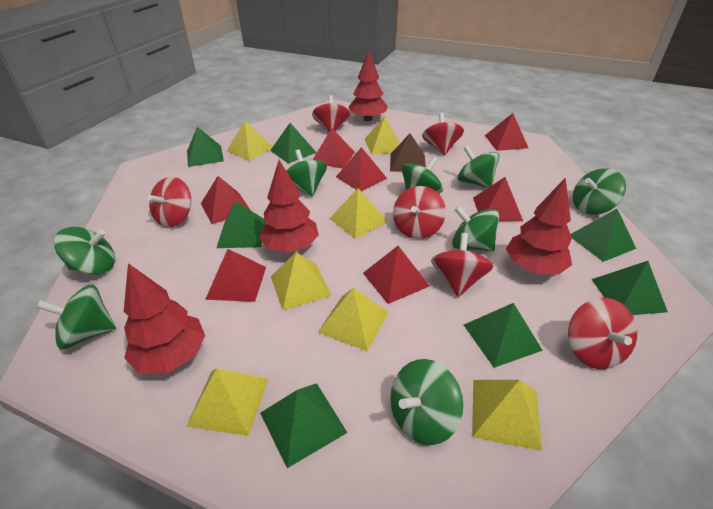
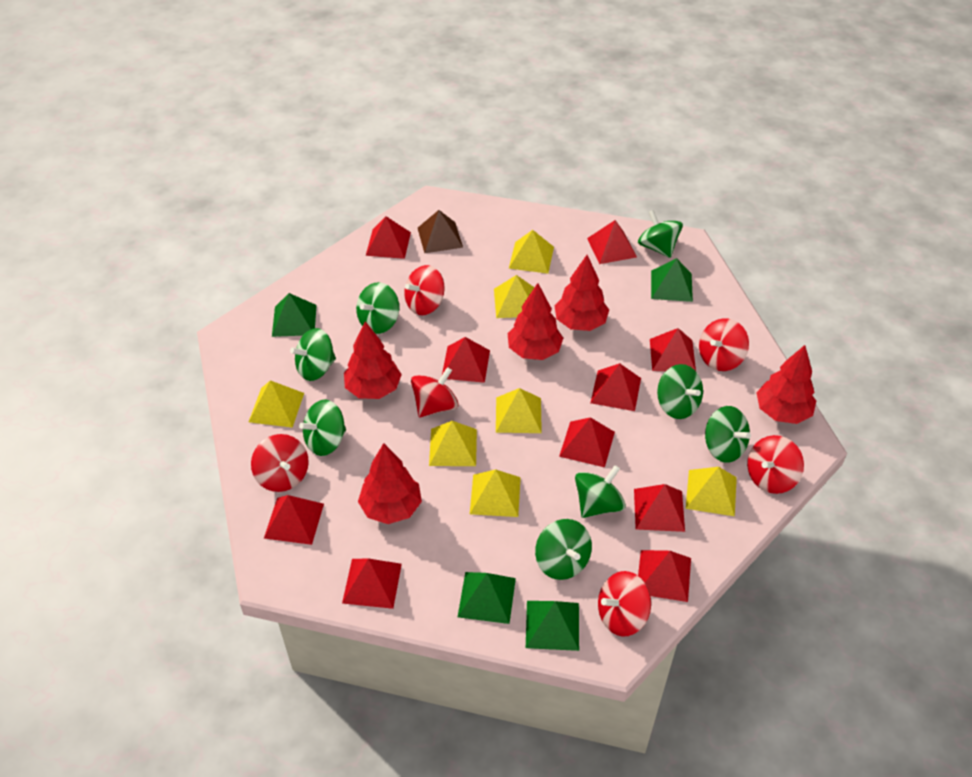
green pyramid: [187,127,224,167] [217,201,266,248] [260,383,347,468] [270,123,317,164] [464,303,543,368] [571,209,636,262] [592,261,668,315] = 7 -> [272,293,317,337] [458,572,516,624] [526,601,579,651] [651,258,693,302] = 4
red pyramid: [201,176,250,224] [205,249,266,302] [313,128,355,169] [336,147,387,191] [363,246,429,304] [473,177,523,221] [485,113,528,151] = 7 -> [264,495,324,545] [342,558,402,609] [366,216,411,259] [442,337,490,383] [559,417,615,467] [587,220,637,264] [590,363,641,411] [634,484,685,532] [638,550,691,602] [650,328,696,371] = 10
red tree: [124,263,205,373] [259,160,319,253] [349,50,388,121] [506,177,572,275] = 4 -> [344,321,402,399] [358,443,422,524] [508,283,563,360] [555,255,609,331] [757,345,816,424] = 5

